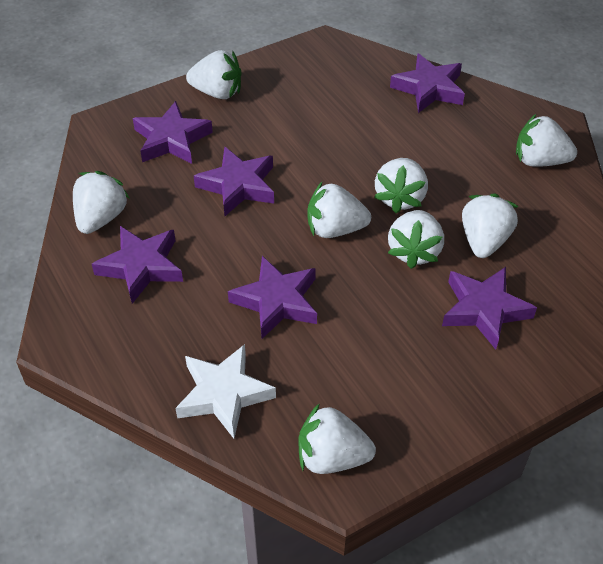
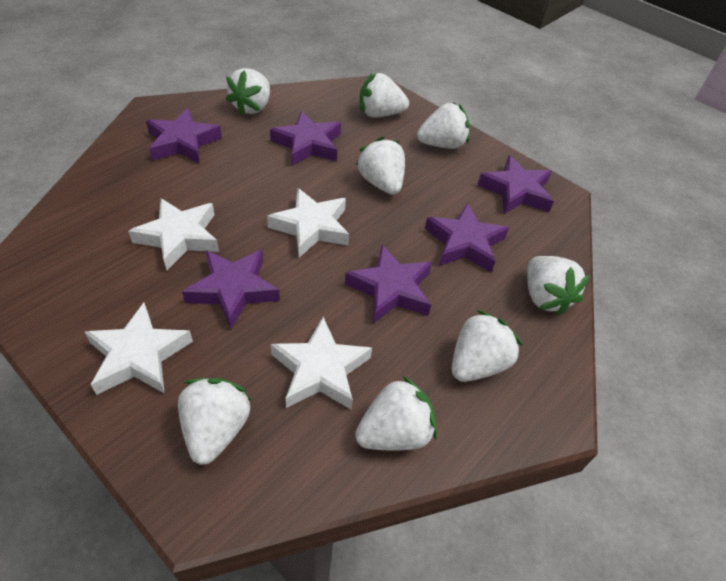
white star: [175,344,276,439] = 1 -> [85,303,193,395] [128,198,219,270] [267,188,349,258] [271,317,372,410] = 4

